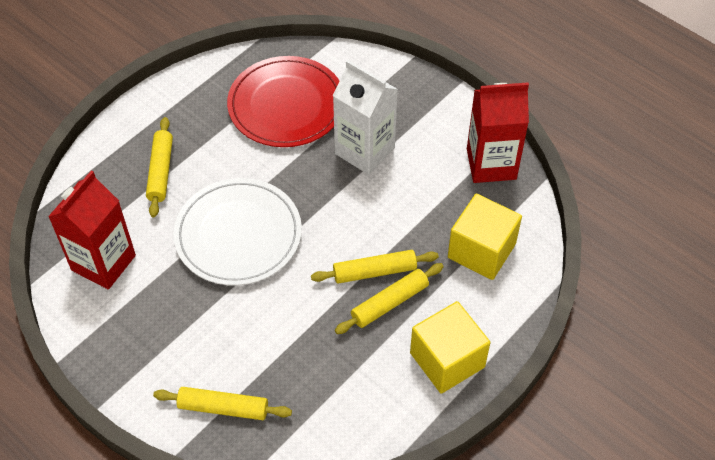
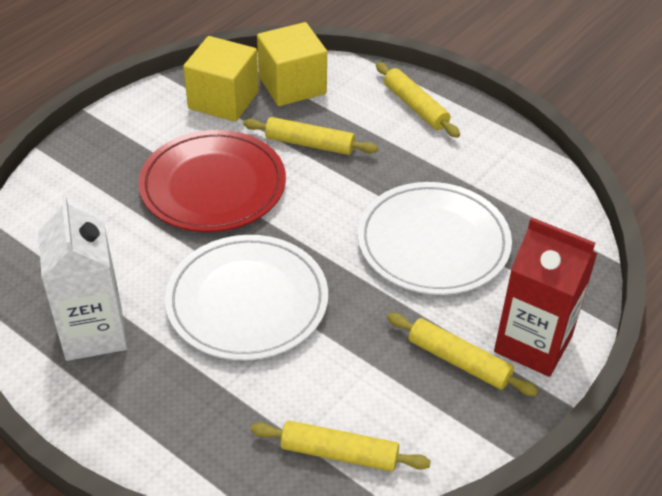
red carton: [48,171,136,289] [467,82,529,183] = 2 -> [494,217,598,377] = 1
white plate: [173,178,302,286] = 1 -> [165,235,328,361] [358,182,512,295] = 2

